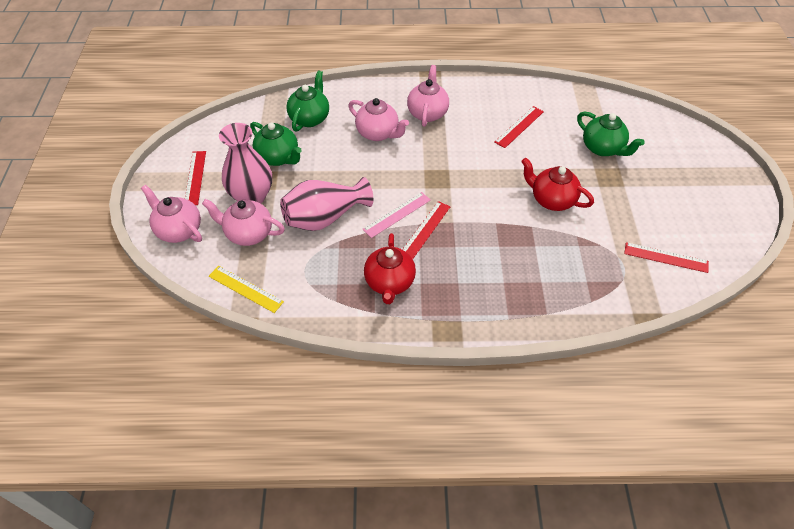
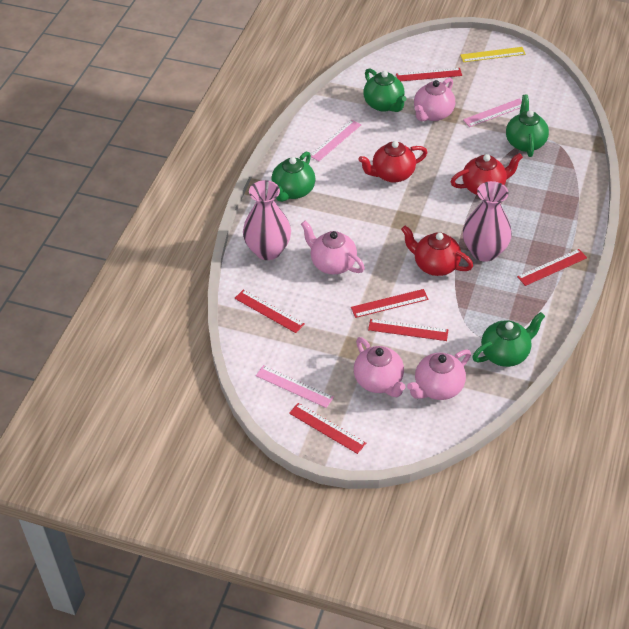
green teapot: [250,122,302,166] [286,71,329,132] [577,111,645,156] = 3 -> [271,151,315,202] [363,68,406,112] [472,312,545,367] [506,95,549,157] = 4
pink ruler: [362,192,431,238] = 1 -> [256,365,334,408] [310,120,361,161] [463,98,522,127] = 3
red ruler: [185,151,206,205] [402,201,450,259] [494,106,544,148] [624,242,709,273] = 4 -> [235,289,305,333] [289,403,366,454] [351,289,429,318] [368,319,448,341] [396,68,462,81] [517,249,587,286] = 6
red teapot: [364,233,416,304] [521,158,594,211] = 2 -> [358,141,428,183] [401,225,473,276] [450,153,523,195] = 3

